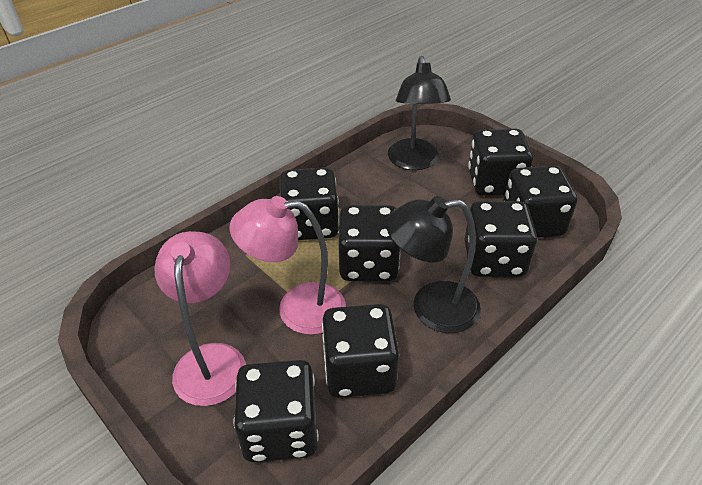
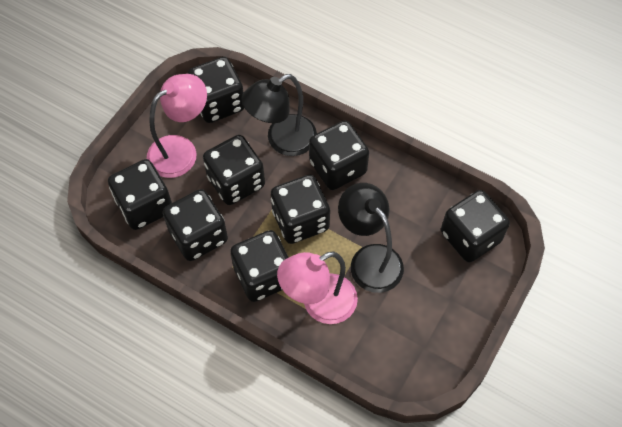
black dice: [234,360,319,462] [280,167,339,240] [322,304,399,398] [338,205,400,281] [465,201,537,277] [468,129,533,195] [503,166,578,238] = 7 -> [108,159,172,230] [163,189,228,261] [187,57,244,123] [203,135,265,205] [230,230,289,302] [271,175,330,244] [309,121,369,190] [441,190,510,263] = 8

